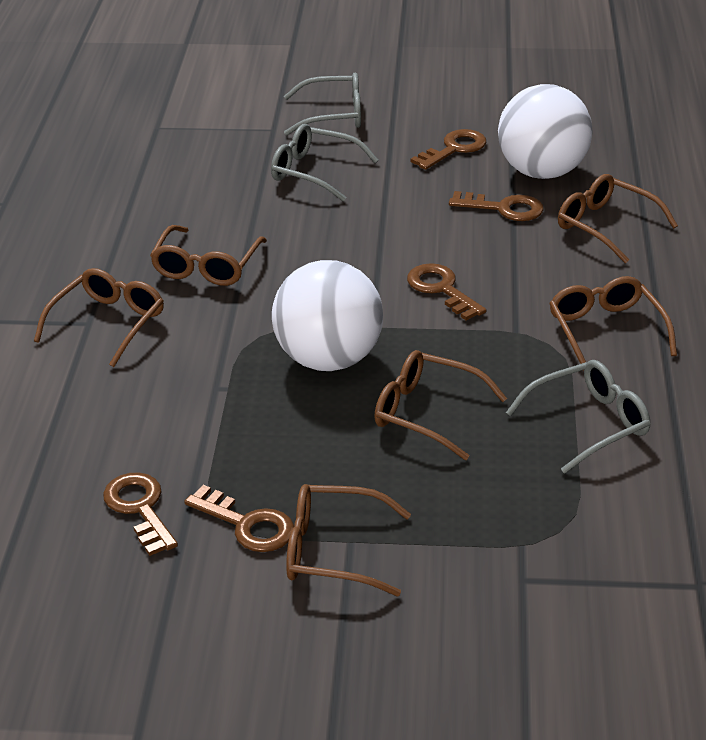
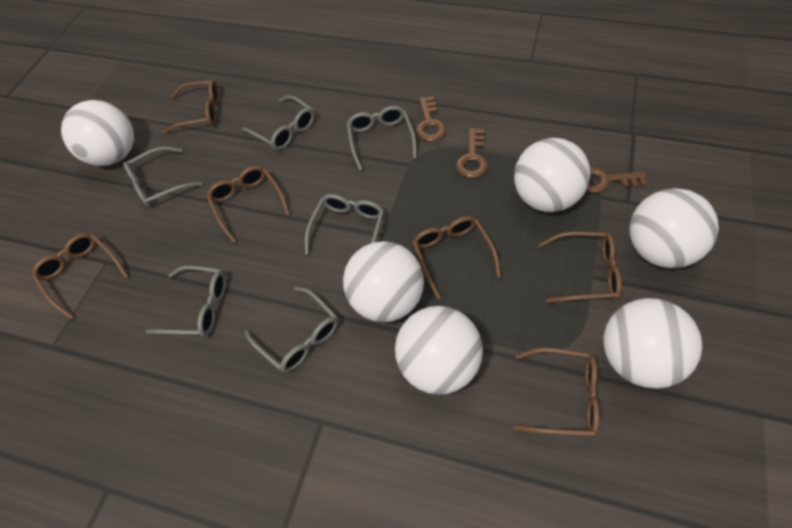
brown key: [103,473,178,556] [184,485,294,552] [407,263,486,320] [410,129,486,170] [449,191,544,221] = 5 -> [416,96,446,142] [456,128,488,178] [586,167,647,193] = 3
grey glasses: [271,124,379,201] [284,73,361,135] [506,360,650,474] = 3 -> [123,146,202,207] [146,266,226,337] [241,95,315,150] [245,287,338,372] [305,194,384,255] [346,106,417,171] = 6
white ball: [272,260,383,371] [498,84,592,179] = 2 -> [61,100,134,166] [343,241,424,322] [395,306,483,395] [514,138,590,212] [603,298,702,389] [630,188,719,268] = 6

